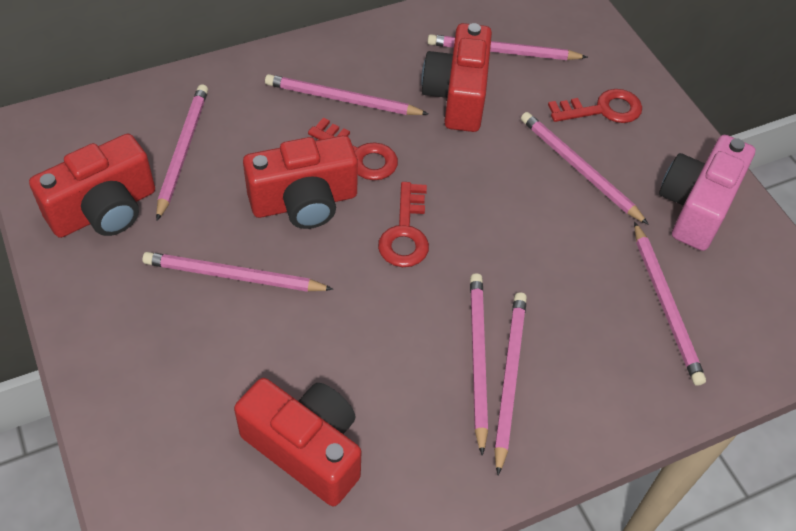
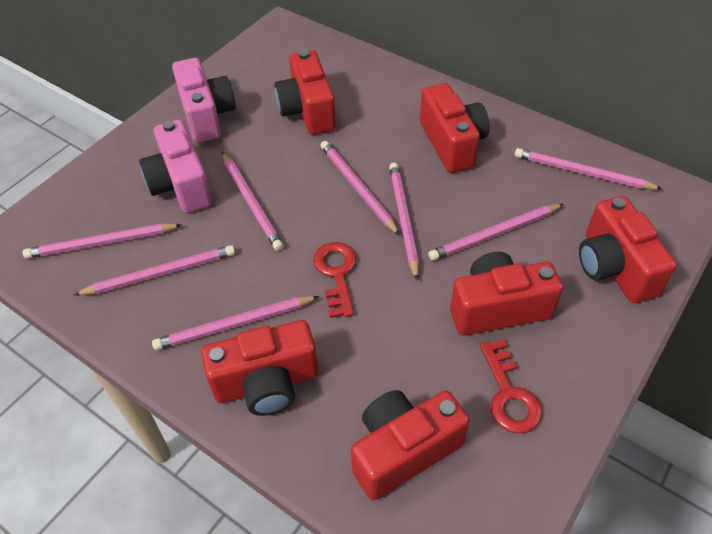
pink camera: [659,135,755,251] = 1 -> [139,120,212,213] [172,58,236,143] = 2
red camera: [29,133,155,238] [234,378,361,506] [243,135,358,229] [421,23,492,132] = 4 -> [201,320,318,416] [274,50,336,135] [351,390,470,500] [420,83,489,173] [450,252,563,336] [579,196,677,303] = 6
red key: [308,117,398,180] [378,182,429,267] [548,89,642,123] = 3 -> [313,242,356,318] [480,339,542,433] = 2

